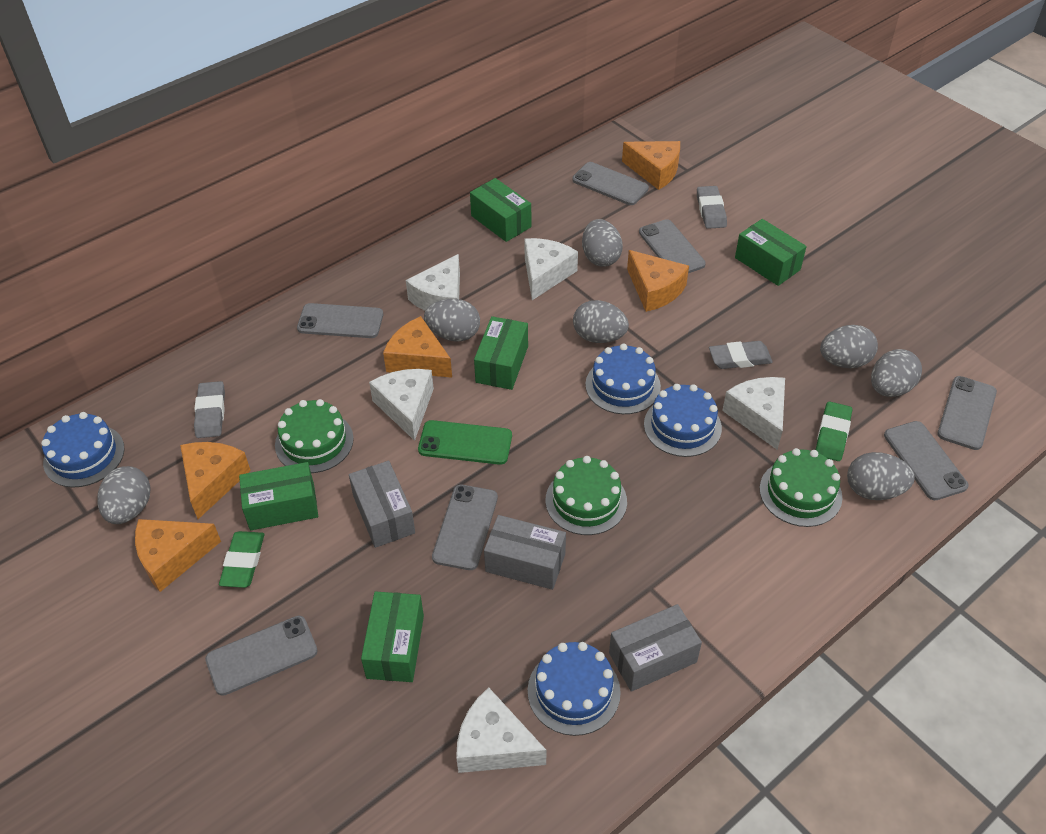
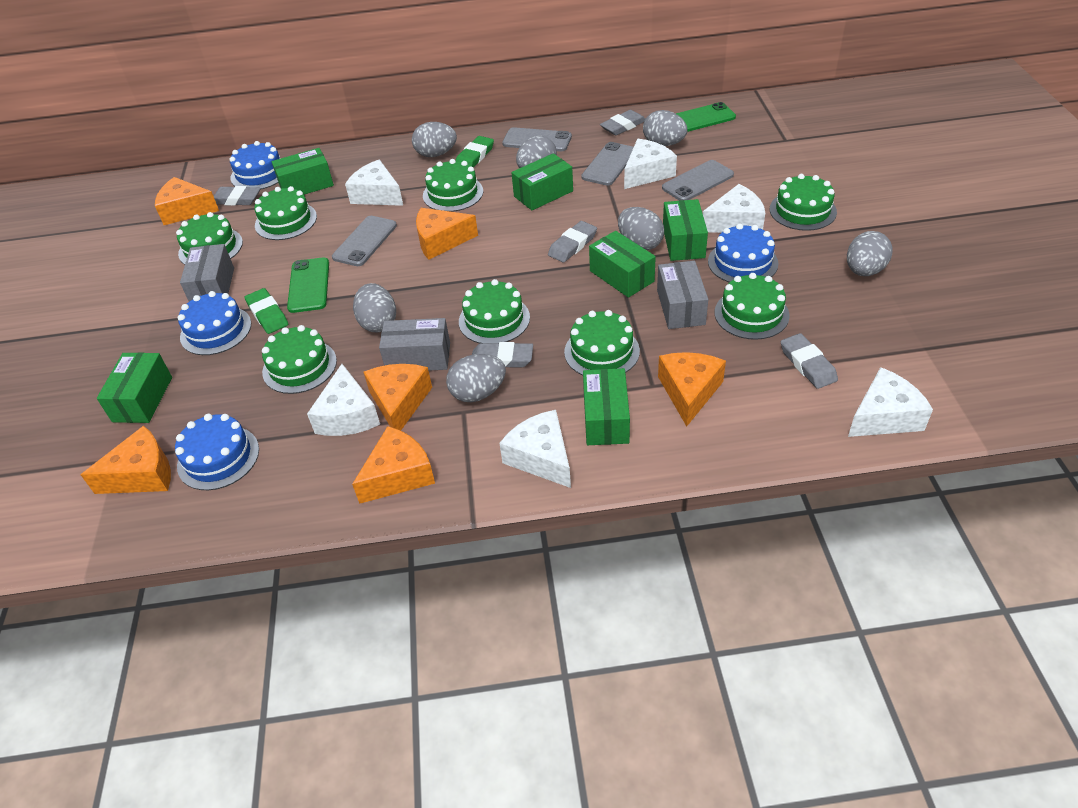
green box: [239,462,318,531] [361,591,424,682] [470,178,531,242] [474,316,528,390] [735,219,806,286] = 5 -> [97,352,172,423] [272,148,334,195] [511,153,573,210] [583,368,630,445] [589,231,656,298] [663,199,708,261] = 6
green cake: [275,399,354,473] [545,456,627,535] [760,448,842,527] = 3 -> [176,212,243,265] [254,186,317,240] [262,325,337,394] [423,159,483,212] [459,279,530,343] [564,310,640,375] [715,273,790,340] [770,174,837,231] = 8
green phone: [418,420,512,465] = 1 -> [287,257,329,313] [676,102,736,132] = 2
grey eraser: [194,381,225,438] [697,186,727,229] [709,341,773,369] = 3 -> [214,186,261,206] [472,342,533,367] [548,221,597,263] [600,110,645,135] [781,333,838,389] = 5
grey phone: [205,616,318,696] [297,303,383,338] [432,485,498,570] [572,162,649,205] [639,219,706,273] [884,421,968,500] [937,376,997,450] = 7 -> [332,216,397,266] [502,127,572,152] [581,142,634,186] [662,160,734,200] = 4
orange cheese: [135,519,221,592] [180,442,251,519] [383,316,452,378] [622,141,680,190] [627,250,689,312] = 5 -> [81,426,171,494] [155,177,219,225] [352,426,435,504] [363,364,432,430] [416,208,478,260] [658,352,726,427] = 6
white cheese: [369,369,434,441] [406,254,460,311] [456,687,546,773] [524,238,578,300] [722,377,785,450] = 5 -> [307,364,380,436] [345,159,403,206] [499,410,571,488] [624,139,677,189] [703,184,765,233] [848,367,933,437] = 6

